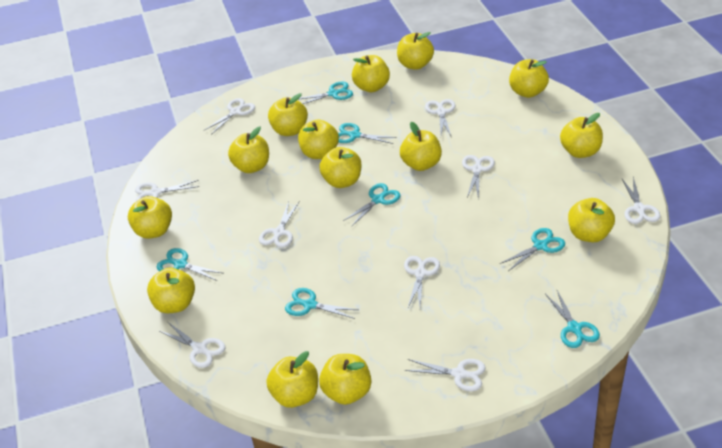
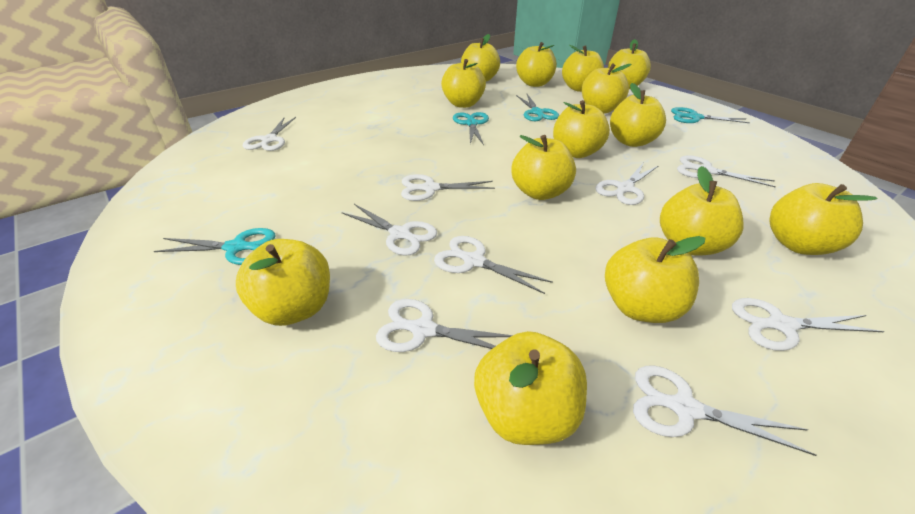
turquoise scissors: [157,248,222,281] [285,288,358,319] [299,82,353,104] [338,123,397,144] [343,183,400,227] [500,228,565,271] [545,290,600,348] = 7 -> [154,228,276,265] [453,112,489,145] [516,94,559,121] [671,107,750,123] = 4

